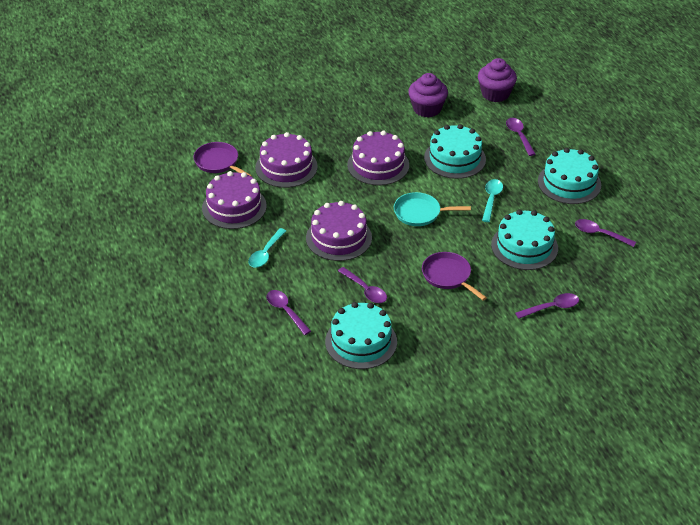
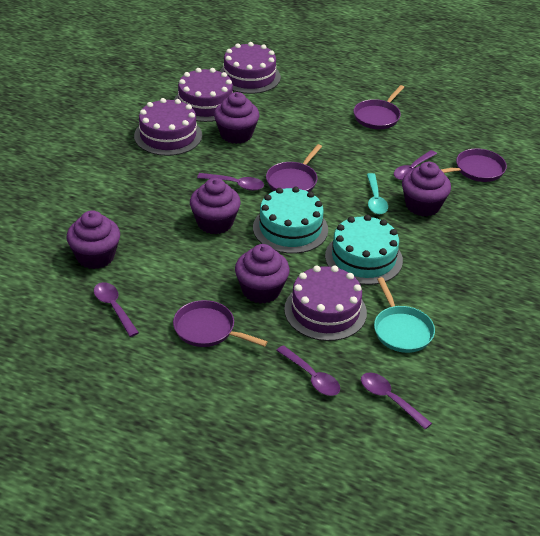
purple cupcake: [408,73,448,118] [478,58,517,102] = 2 -> [66,210,120,269] [190,178,241,234] [214,92,259,144] [235,244,290,303] [402,162,451,216] = 5
purple pan: [193,142,252,177] [422,252,487,301] = 2 -> [173,300,268,347] [266,144,322,192] [354,85,404,129] [440,148,507,182] = 4
turquoise cake: [325,302,397,369] [424,124,486,179] [491,209,558,270] [538,148,601,204] = 4 -> [253,187,328,254] [325,215,403,285] = 2
turquoise spoon: [248,228,286,268] [482,179,503,222] = 2 -> [367,173,388,214] = 1

